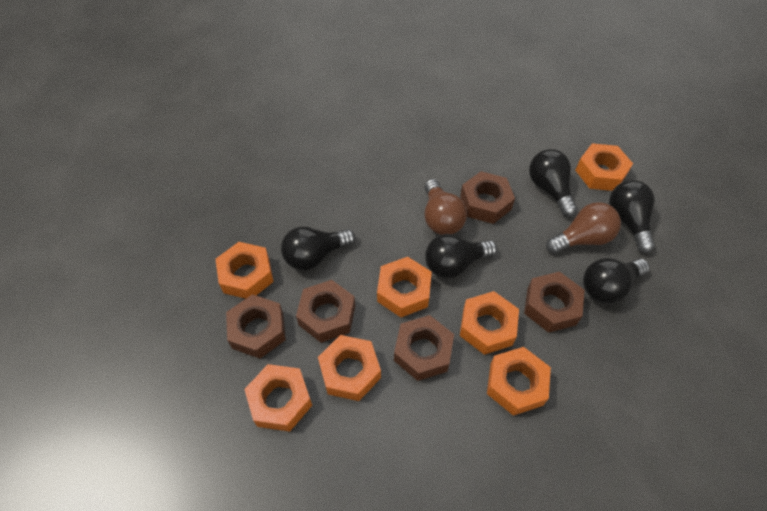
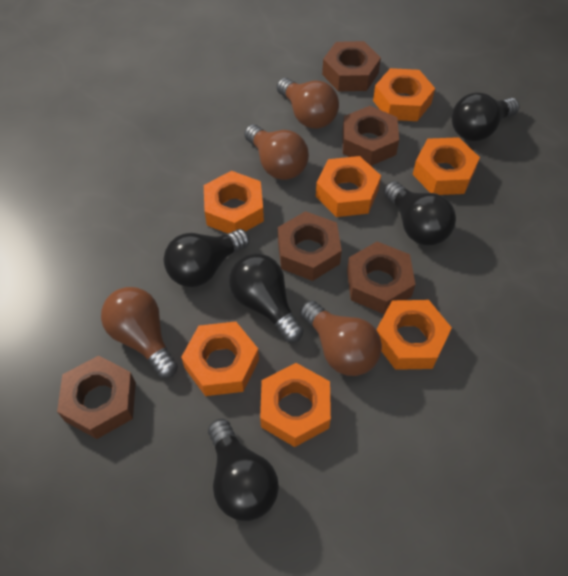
brown light bulb: [424,179,467,235] [546,202,621,254] = 2 -> [101,287,178,378] [244,124,309,180] [277,78,339,129] [300,300,382,376] = 4

